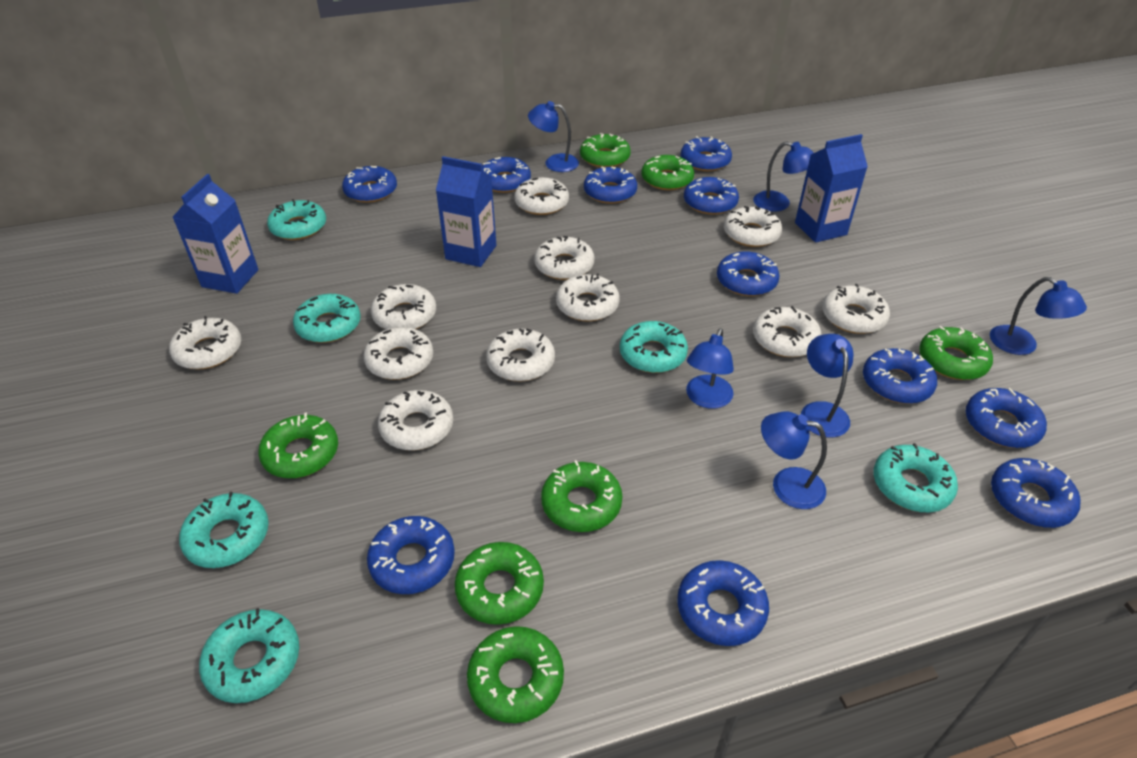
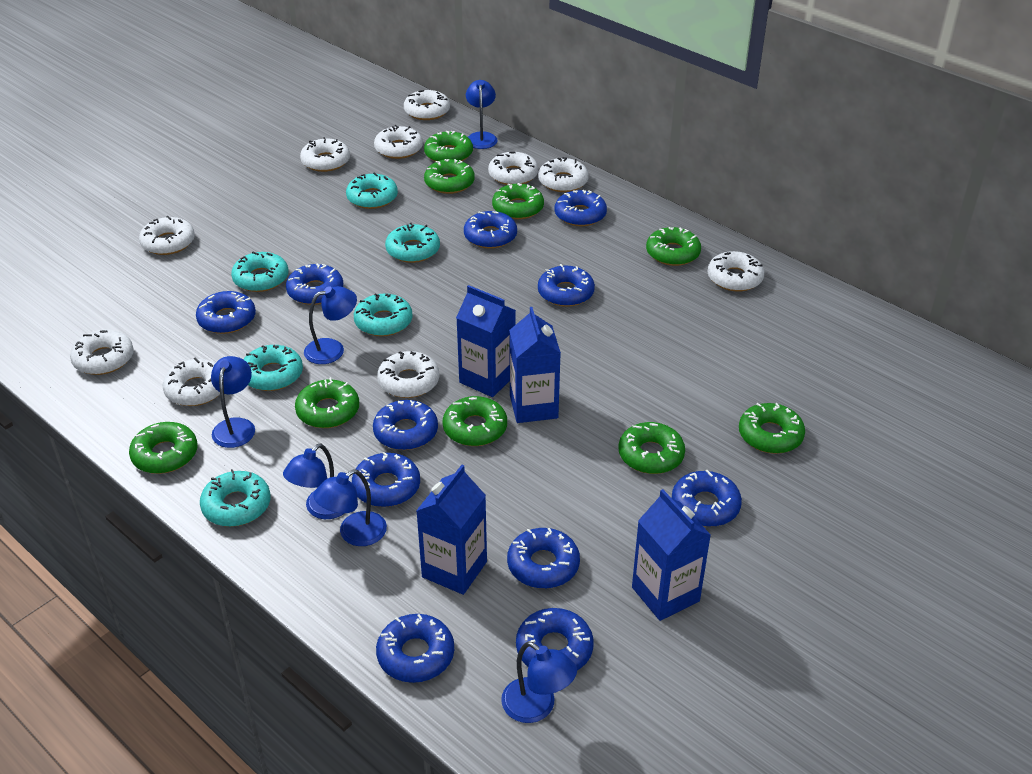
blue carton: [172,174,259,294] [436,156,496,267] [795,134,868,243] = 3 -> [416,465,487,595] [456,285,516,397] [509,307,561,423] [632,489,711,621] = 4
green donut: [258,412,338,478] [455,542,544,625] [467,626,564,723] [541,460,622,532] [580,133,631,168] [641,155,694,190] [919,326,993,380] = 7 -> [129,422,198,474] [295,377,359,428] [424,131,473,161] [424,159,475,194] [443,396,507,446] [492,183,544,219] [619,422,685,474] [646,227,701,266] [739,403,805,454] = 9
white donut: [169,316,241,369] [364,327,433,380] [371,284,436,330] [378,390,453,450] [486,328,555,382] [514,177,569,215] [534,236,594,280] [556,273,620,322] [724,206,782,247] [753,306,821,357] [823,284,890,334] = 11 -> [70,329,134,375] [139,216,195,255] [162,357,220,406] [300,137,350,172] [374,125,423,159] [377,351,440,398] [404,90,450,120] [488,152,538,185] [538,157,589,192] [708,251,764,292] = 10

